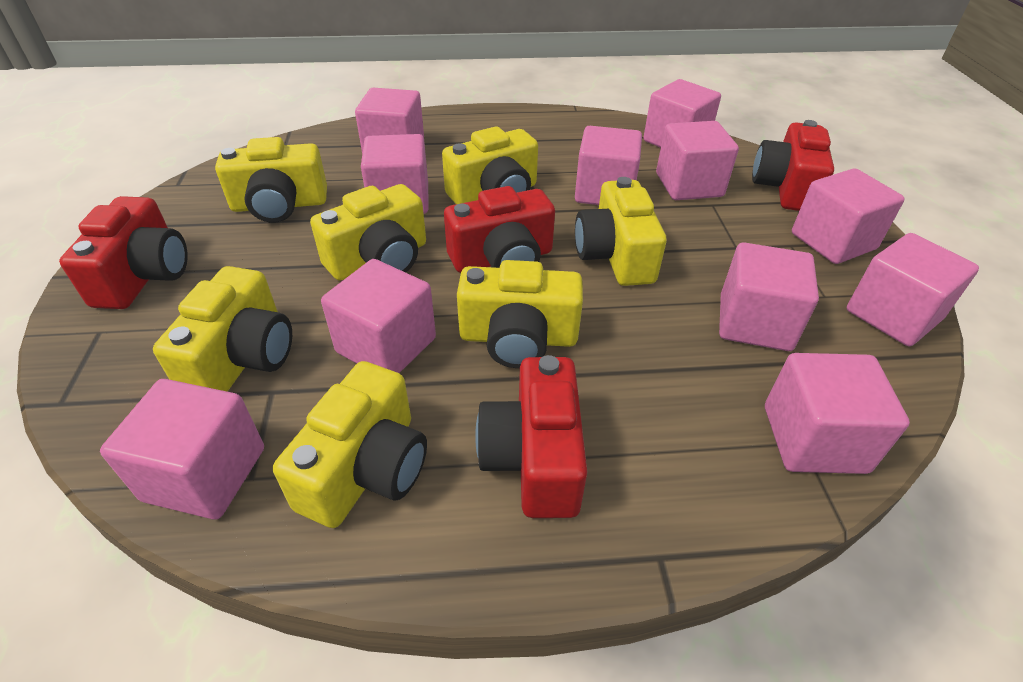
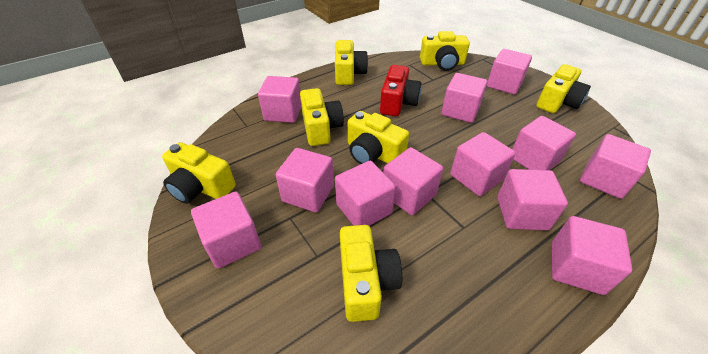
pink cube: [100,379,264,520] [321,259,436,373] [355,88,424,153] [361,134,429,214] [575,126,642,205] [644,79,721,148] [656,121,739,200] [719,242,819,351] [765,353,910,474] [792,168,905,264] [847,233,979,346] = 11 -> [191,192,261,268] [258,76,301,123] [276,148,334,213] [335,161,396,226] [383,147,443,215] [442,73,488,123] [450,132,516,196] [487,49,532,95] [497,169,568,230] [512,116,576,170] [552,216,632,295] [580,134,651,199] = 12
red camera: [59,196,188,309] [444,186,555,273] [475,355,587,518] [752,120,834,211] = 4 -> [380,65,421,116] = 1

